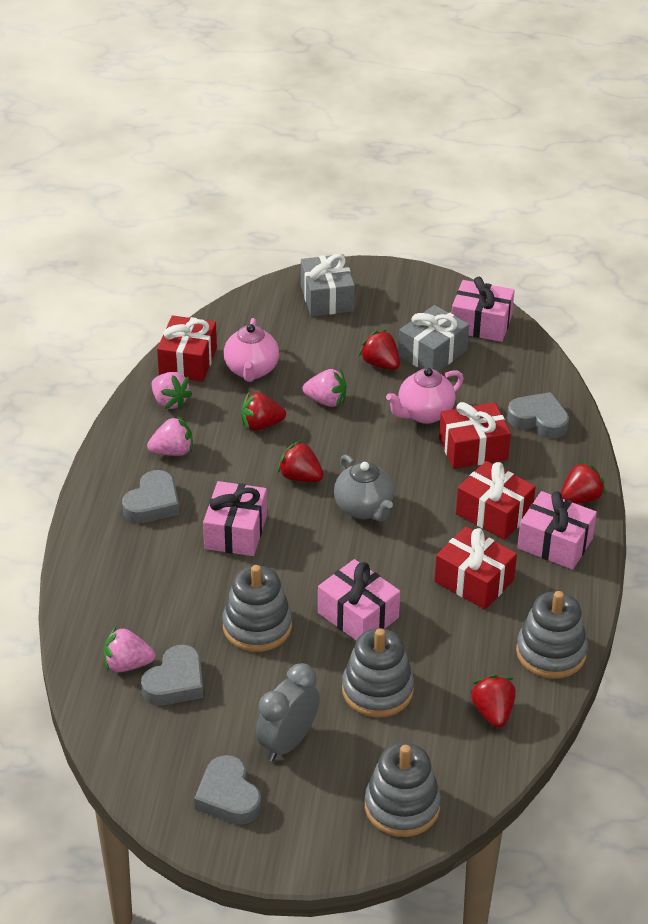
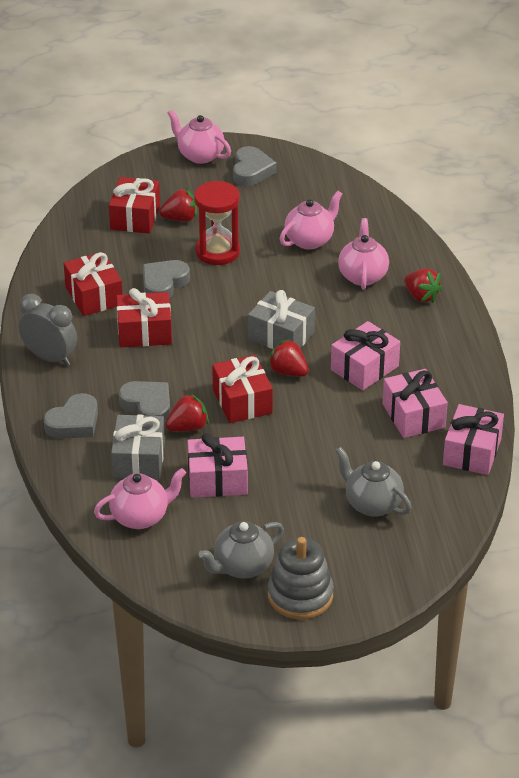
grey stacking toy: [222,565,292,652] [342,628,414,717] [365,743,441,837] [516,591,588,679] = 4 -> [268,537,334,619] = 1
grey teapot: [334,455,394,522] = 1 -> [198,521,284,578] [335,447,412,517] = 2
pink strawberry: [103,627,155,672] [147,416,193,456] [152,372,192,410] [303,369,347,407] = 4 -> none = 0
pink teapot: [224,318,279,382] [386,368,463,424] = 2 -> [94,468,186,529] [167,109,231,164] [280,191,342,250] [338,218,389,289] = 4
red hourglass: none = 0 -> [194,181,240,265] = 1
red strawberry: [241,392,286,431] [277,440,324,482] [359,330,400,370] [471,675,516,728] [561,461,606,504] = 5 -> [159,188,197,221] [165,393,209,431] [267,338,309,377] [404,269,443,303] = 4

